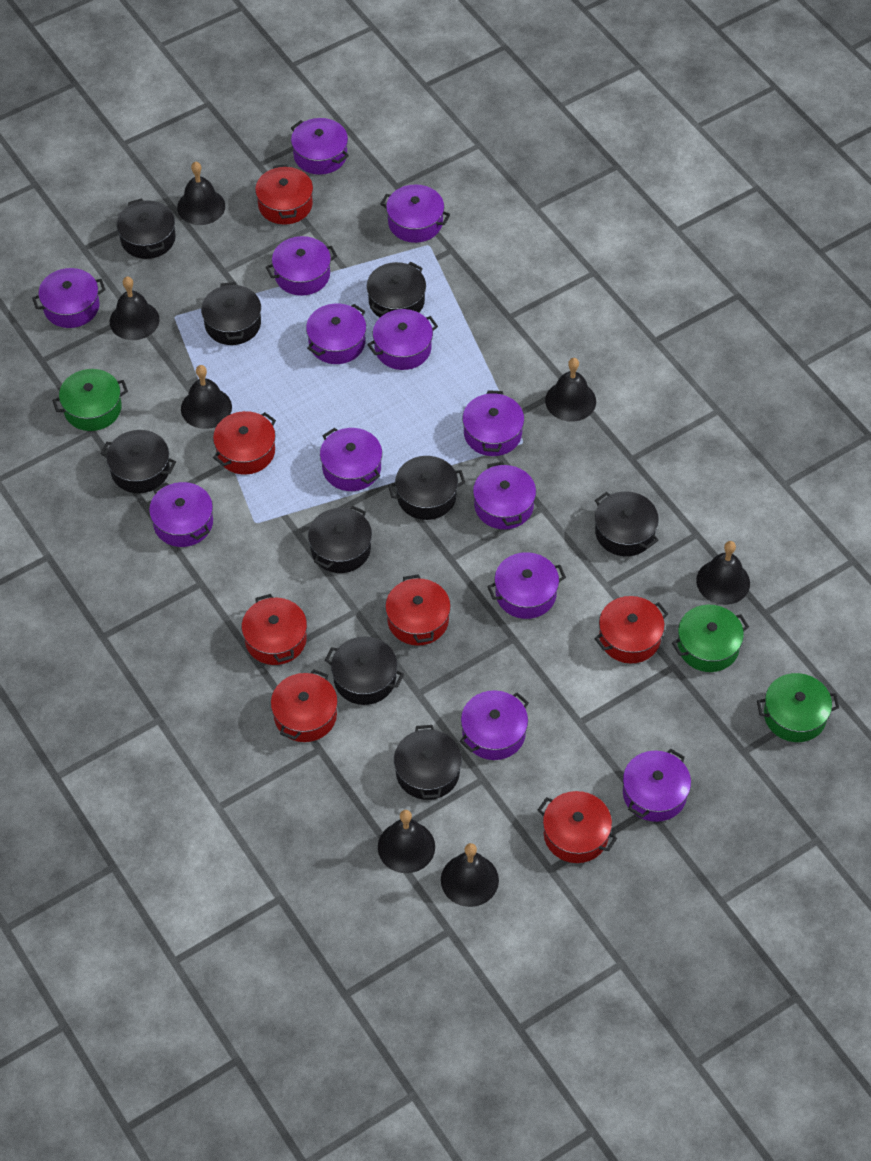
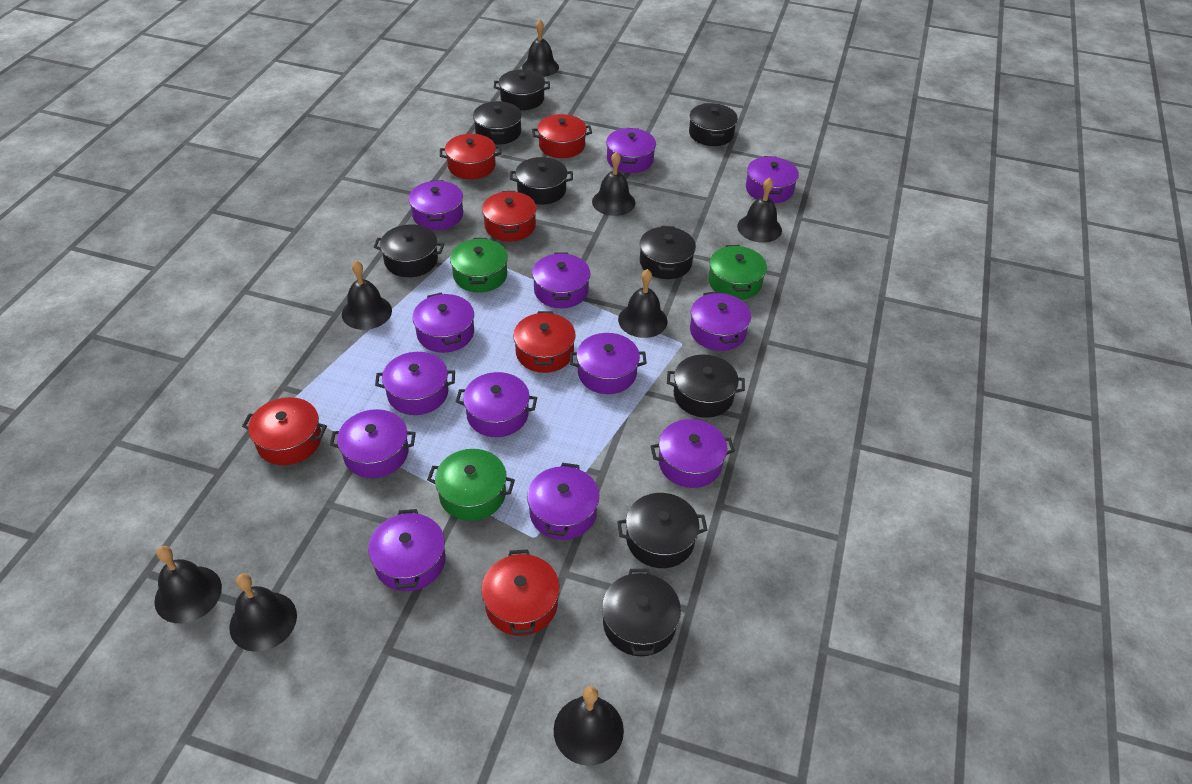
black bell: [110,277,160,340] [177,161,225,225] [181,365,232,429] [378,810,435,873] [441,843,499,907] [545,358,596,422] [696,541,750,605] = 7 -> [155,546,222,623] [229,573,297,652] [342,261,392,330] [522,19,559,77] [554,686,624,766] [592,152,635,216] [618,269,667,338] [737,178,782,243] = 8
red pot: [213,411,276,475] [242,594,307,665] [255,164,313,225] [271,669,338,742] [385,574,451,646] [538,791,617,863] [594,596,668,664] = 7 -> [242,397,327,465] [440,134,502,179] [481,549,560,636] [482,191,537,241] [513,311,576,373] [532,114,592,158] = 6

